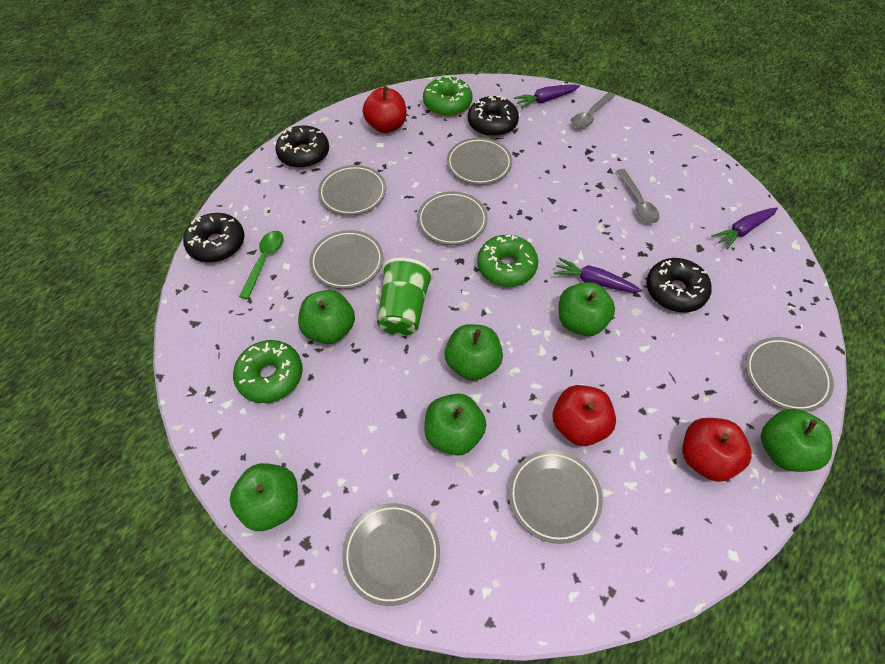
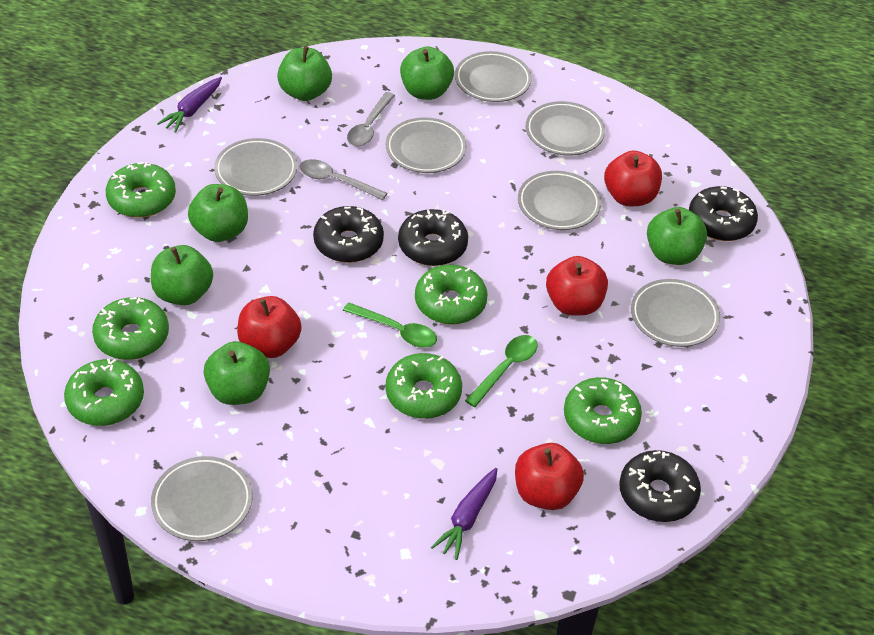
green cup: [377,257,433,336] = 1 -> none = 0
green donut: [233,340,303,403] [423,76,472,116] [477,235,538,287] = 3 -> [64,359,144,426] [92,297,169,360] [106,162,176,218] [386,353,462,419] [415,265,488,325] [564,377,642,444] = 6
green spoon: [239,231,284,299] = 1 -> [343,302,437,348] [465,335,537,407] = 2
purple carrot: [514,84,580,109] [554,258,642,293] [712,208,778,249] = 3 -> [157,77,222,133] [431,468,497,560] = 2
red apple: [363,86,407,133] [553,385,616,446] [682,418,752,482] = 3 -> [237,296,302,358] [515,443,584,510] [546,256,608,316] [604,150,662,206] = 4

